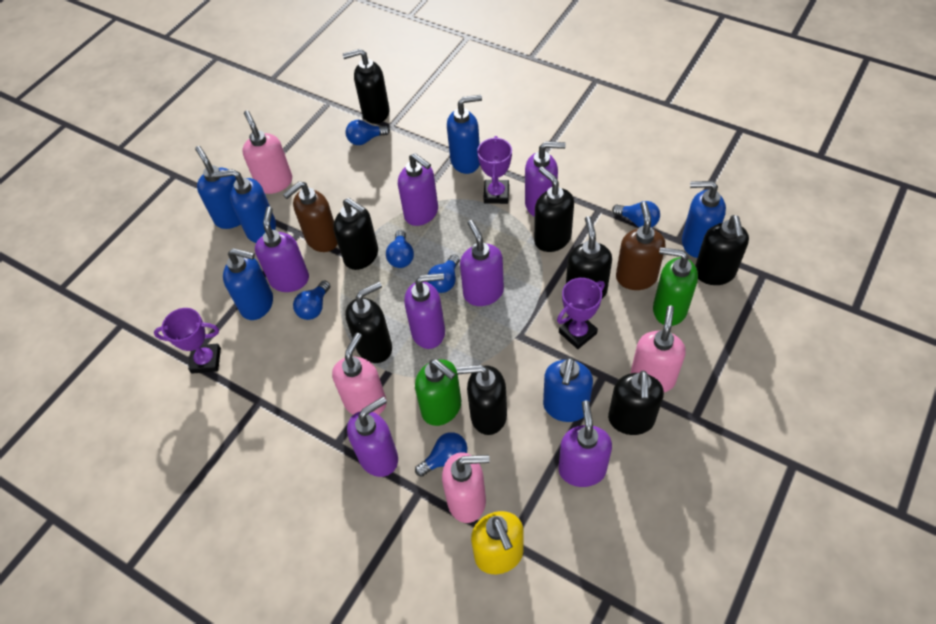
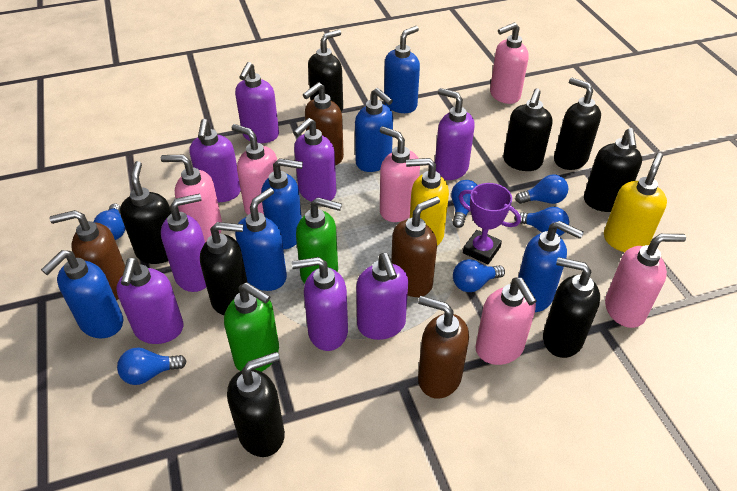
brown soap dispenser: [283,181,338,252] [616,202,666,290] = 2 -> [50,210,125,300] [303,82,344,165] [391,196,440,297] [418,296,469,399] = 4
pink soap dispenser: [242,110,292,194] [332,333,387,415] [442,452,490,523] [631,305,686,393] = 4 -> [161,155,222,242] [232,124,277,215] [380,126,420,222] [475,278,537,365] [490,22,529,104] [605,234,686,328] = 6
purple soap dispenser: [255,207,309,292] [347,397,398,477] [398,153,438,226] [404,273,445,349] [460,220,504,306] [525,142,566,217] [558,400,612,487] = 7 -> [116,258,184,344] [161,194,206,292] [190,119,241,202] [235,62,279,143] [292,257,348,351] [293,118,336,202] [356,253,408,340] [435,88,475,180] = 8
purple trophy: [154,308,221,374] [477,136,512,204] [557,278,605,349] = 3 -> [459,183,521,264] = 1
yellow soap dispenser: [471,511,524,574] = 1 -> [406,158,449,246] [604,153,667,252] = 2

